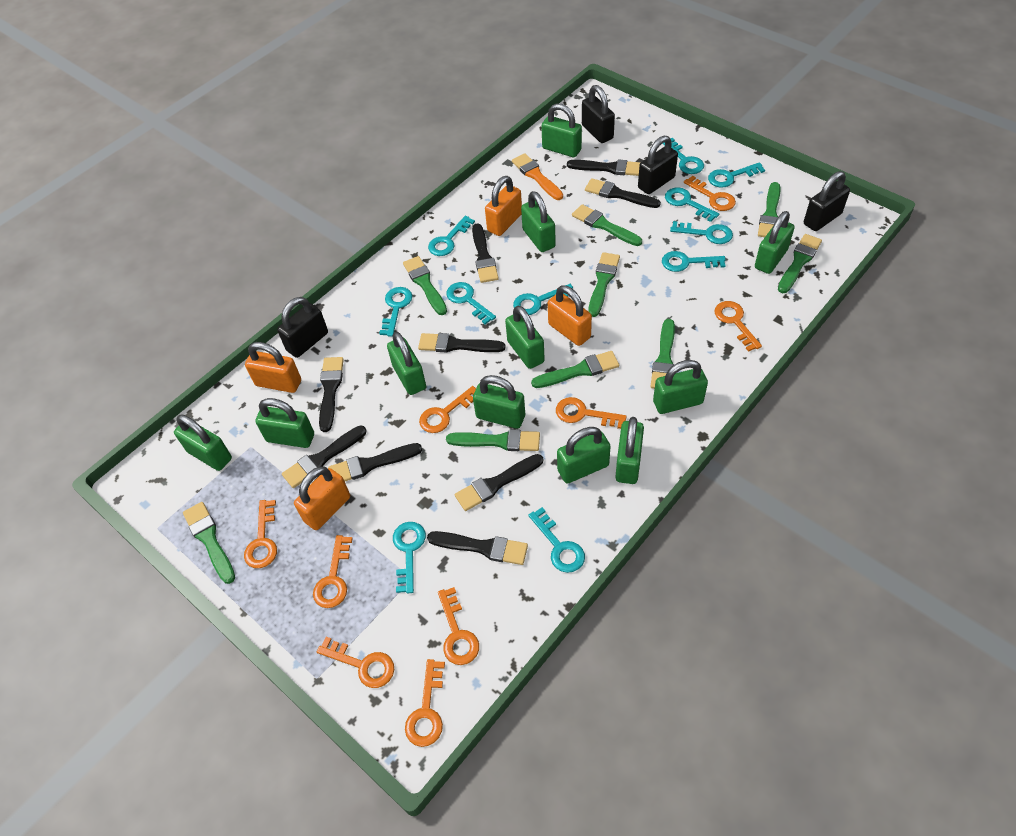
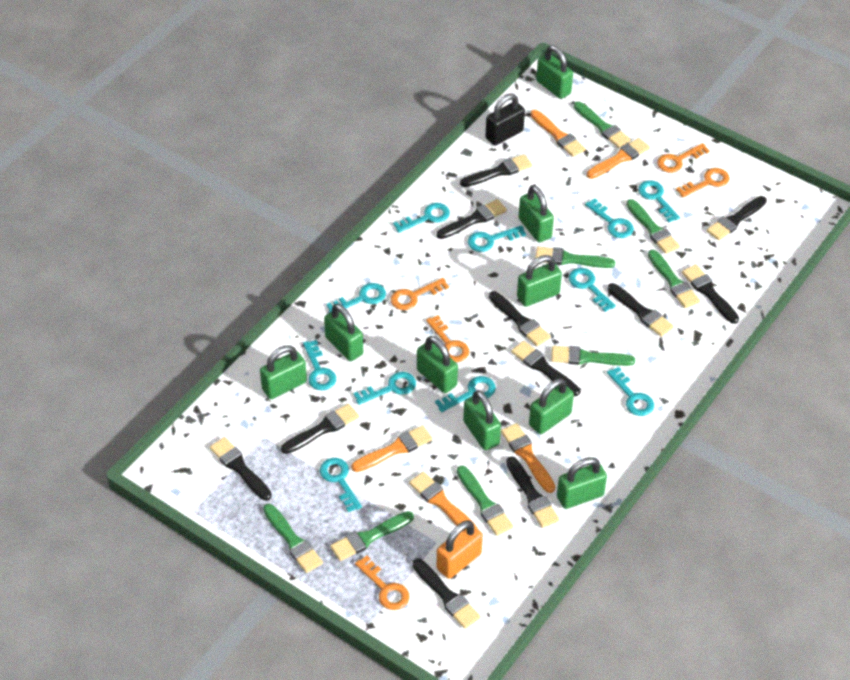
black brush: [282,426,366,488] [319,357,344,432] [328,443,422,481] [418,333,506,352] [427,531,528,565] [455,454,543,511] [472,223,499,283] [567,160,641,176] [585,178,661,208] = 9 -> [210,437,272,501] [281,403,359,454] [412,559,481,629] [436,199,507,239] [460,154,532,187] [489,291,551,346] [506,456,559,528] [511,341,580,396] [607,283,674,337] [682,264,739,324] [706,196,767,240] = 11
black padlock: [277,297,328,358] [582,85,615,143] [638,136,678,194] [804,171,850,231] = 4 -> [485,93,525,145] = 1
green brush: [183,502,235,584] [403,256,447,315] [446,429,540,451] [531,351,619,388] [572,204,642,246] [588,252,620,317] [650,319,675,389] [758,182,781,237] [778,234,822,293] = 9 -> [263,504,323,573] [330,511,414,561] [457,465,513,536] [535,247,615,268] [551,346,635,366] [574,102,631,148] [626,199,680,254] [648,250,700,308] = 8
green padlock: [174,415,232,471] [255,398,314,448] [387,332,426,395] [473,375,525,429] [505,306,545,369] [521,191,556,252] [541,103,582,157] [557,427,611,483] [616,417,644,484] [653,360,708,414] [755,211,794,274] = 11 -> [260,345,307,399] [324,304,363,361] [417,336,458,393] [463,390,501,450] [517,255,562,307] [519,185,554,242] [529,378,574,434] [536,45,573,99] [557,457,607,509] = 9
orange brush: [512,153,563,200] = 1 -> [352,425,432,472] [409,472,478,529] [501,423,555,493] [530,110,586,157] [587,138,650,179] = 5
orange key: [244,500,277,568] [313,535,353,608] [317,637,394,688] [405,659,445,747] [419,386,476,433] [438,587,479,665] [556,397,627,429] [684,176,736,211] [714,301,762,352] = 9 -> [355,555,410,610] [391,278,449,310] [426,315,469,362] [657,143,710,173] [676,168,730,198] = 5
orange padlock: [245,342,301,393] [294,467,350,530] [485,176,522,236] [548,285,592,346] = 4 -> [436,520,483,579] = 1

